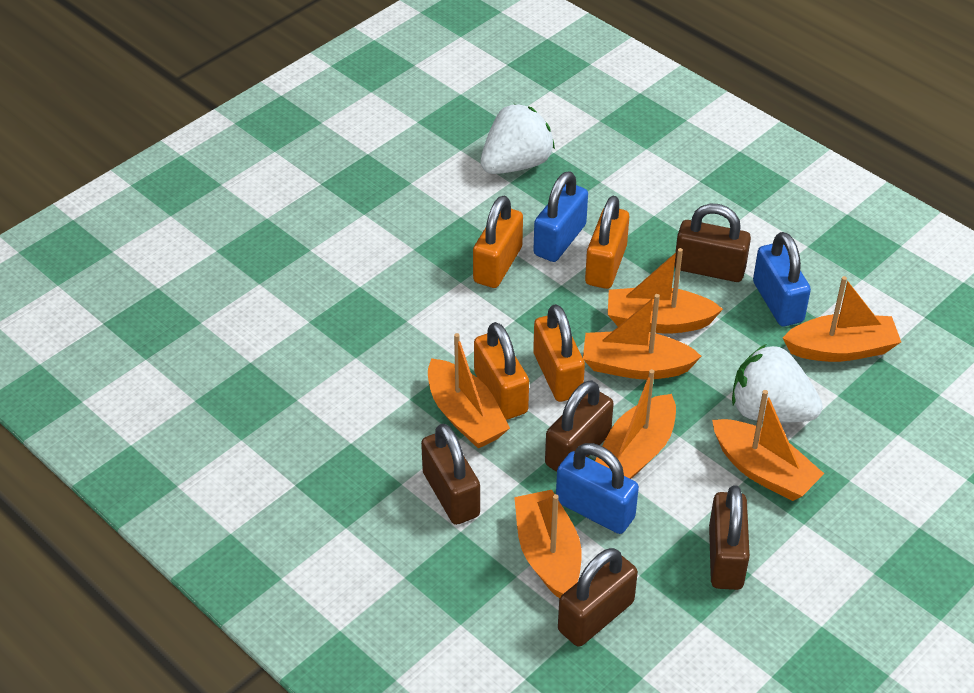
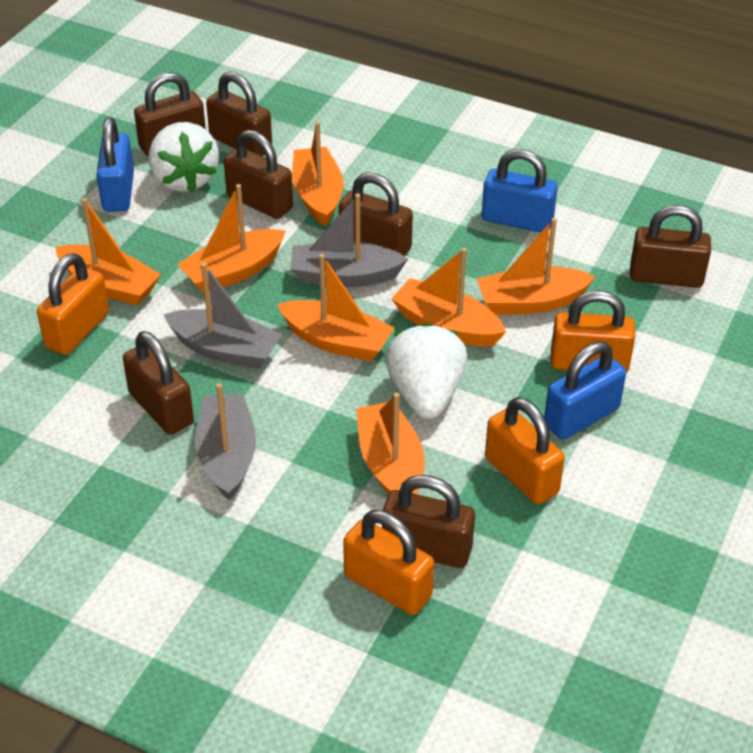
brown padlock: [421,424,480,525] [545,380,614,472] [558,548,638,647] [674,204,751,282] [709,485,750,590] = 5 -> [123,331,194,435] [134,72,206,156] [206,72,272,156] [224,130,293,219] [339,172,413,257] [382,475,475,568] [630,205,711,288] = 7
grey boat: none = 0 -> [163,263,282,369] [195,383,256,501] [291,194,408,287] = 3

